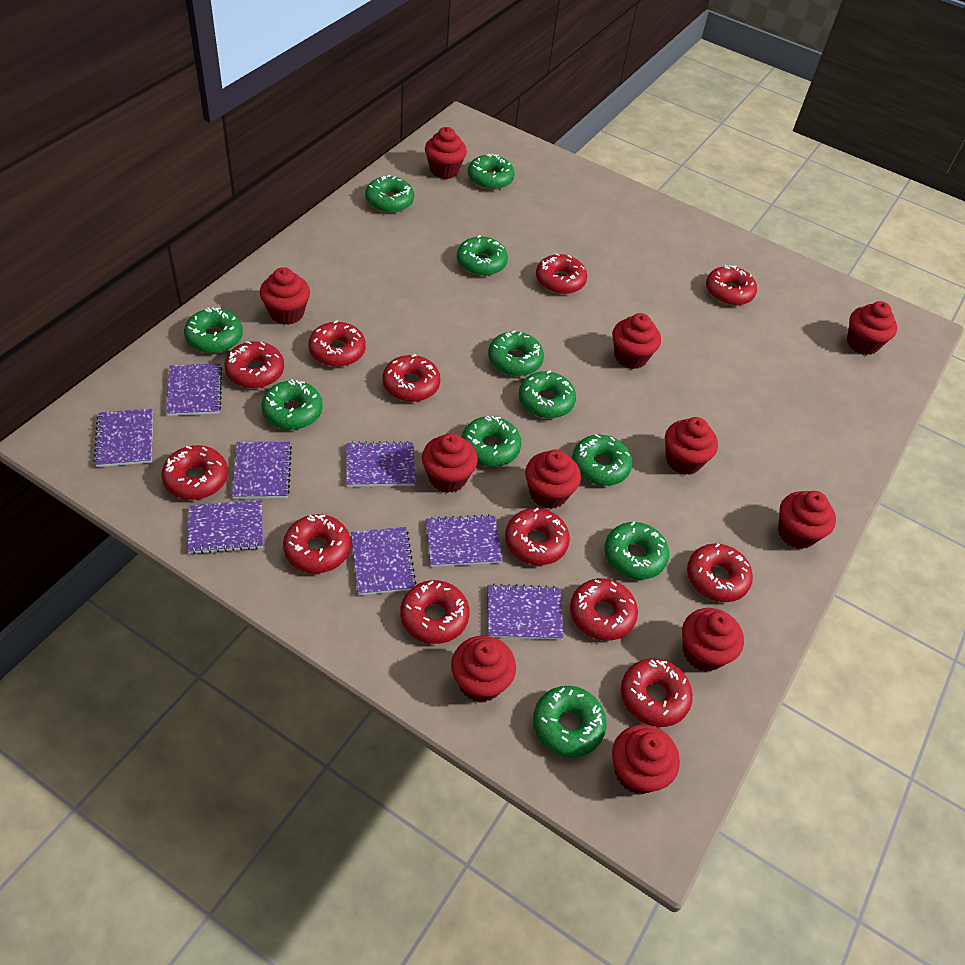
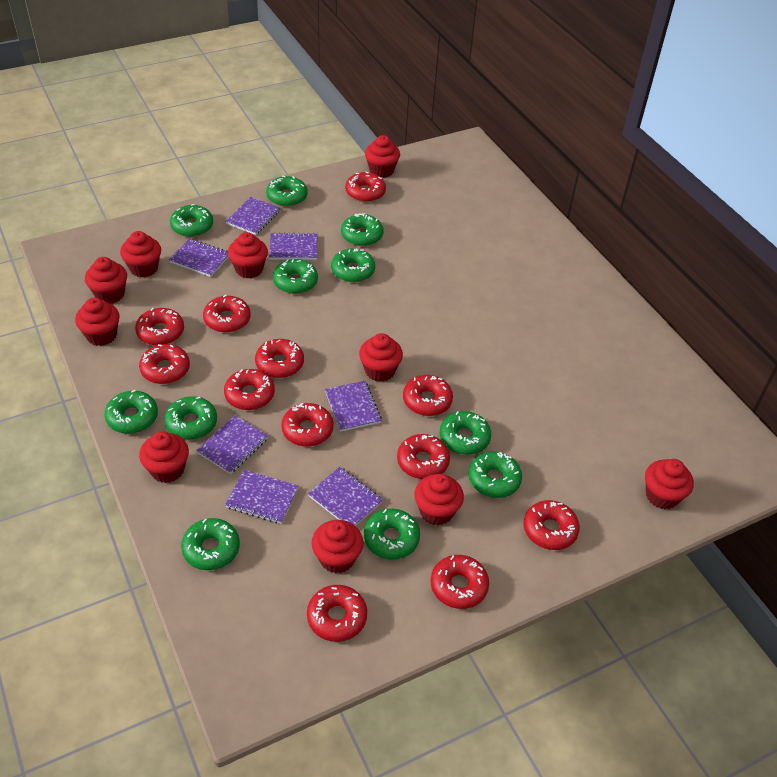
purple notebook: [93,408,153,467] [166,363,222,416] [187,500,263,554] [232,442,292,499] [346,441,416,487] [351,527,417,595] [426,514,502,567] [488,583,564,640] = 8 -> [169,238,229,277] [196,416,268,474] [225,197,280,235] [225,470,299,524] [269,232,317,260] [308,467,383,526] [325,381,382,432] = 7
red cupcake: [260,267,310,325] [422,433,478,493] [425,127,467,179] [451,636,516,703] [525,449,581,509] [612,313,661,369] [612,724,680,794] [665,417,718,475] [682,608,744,672] [778,491,836,549] [847,301,897,355] = 11 -> [75,298,120,346] [85,257,127,304] [120,231,161,278] [139,431,189,483] [228,232,268,278] [311,520,363,573] [359,333,403,382] [365,135,400,178] [414,474,464,525] [645,459,694,510] = 10

